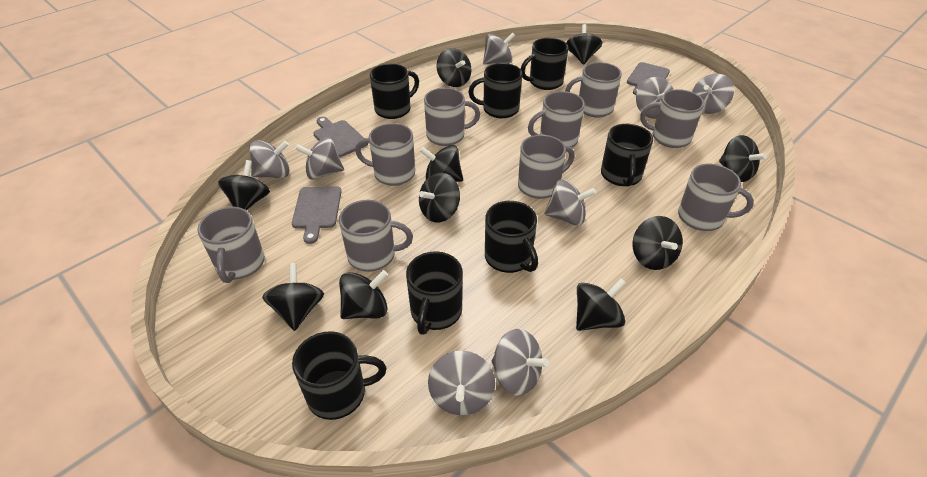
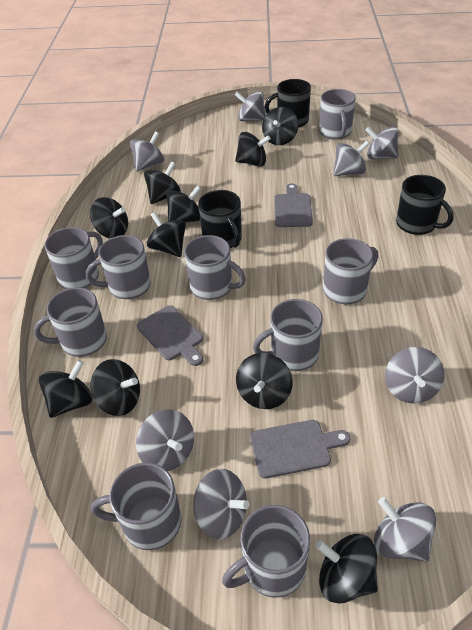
black mug: [292,331,386,420] [370,64,419,119] [406,251,463,335] [468,63,522,118] [485,201,538,273] [521,38,568,90] [601,124,653,187] = 7 -> [198,190,242,248] [265,79,311,128] [396,175,454,235] = 3

